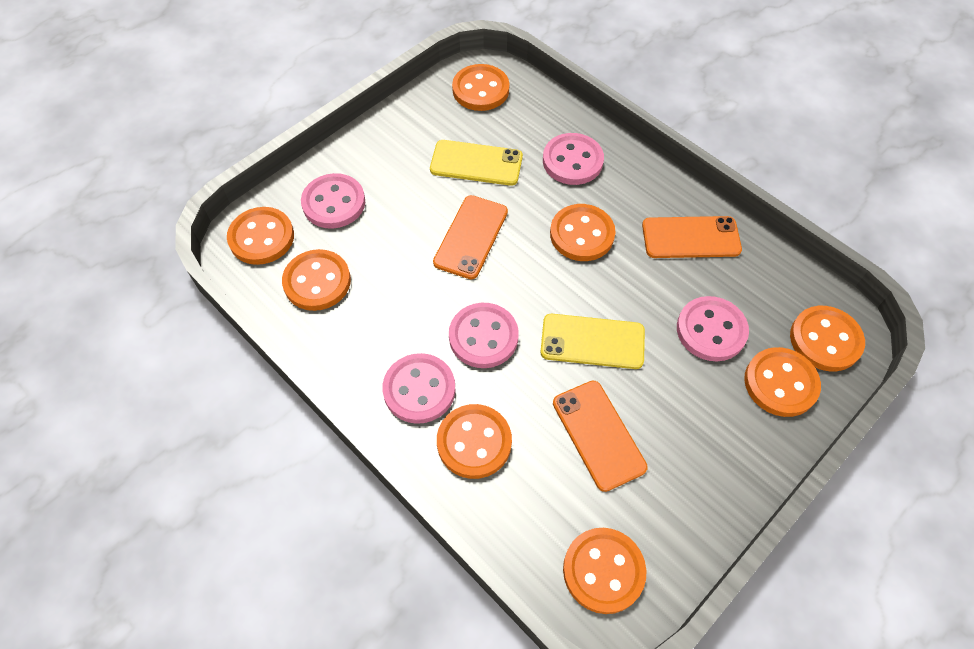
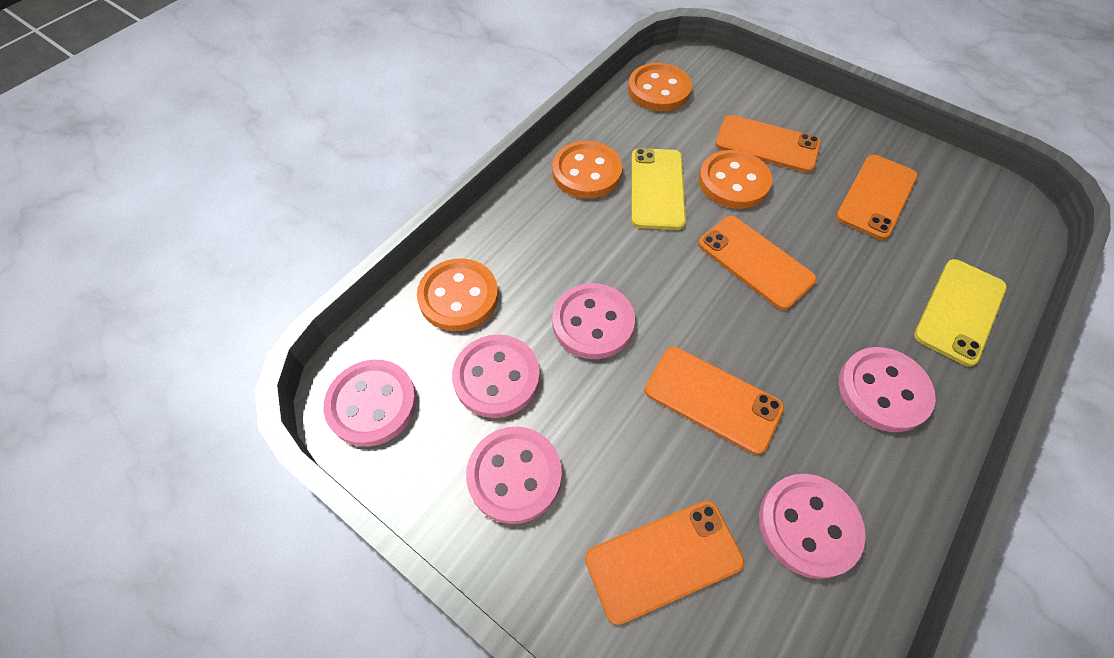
orange button: [227,207,294,265] [282,249,351,311] [437,404,512,479] [452,64,509,111] [550,204,616,261] [563,528,646,614] [744,347,821,417] [790,306,865,371] = 8 -> [417,259,498,331] [552,141,622,199] [628,63,692,111] [699,150,772,209] = 4
orange phone: [433,195,508,279] [553,381,648,492] [642,216,742,258] = 3 -> [585,500,744,625] [645,347,784,455] [698,216,817,310] [715,115,821,173] [836,155,918,240] = 5
pink button: [301,173,365,229] [382,353,455,424] [449,303,519,368] [543,133,604,185] [677,296,749,361] = 5 -> [324,360,417,447] [452,334,540,418] [466,427,562,524] [552,283,635,359] [759,474,866,579] [839,347,936,432] = 6

